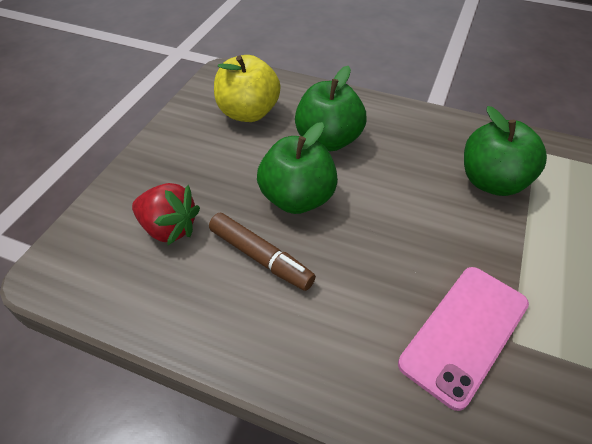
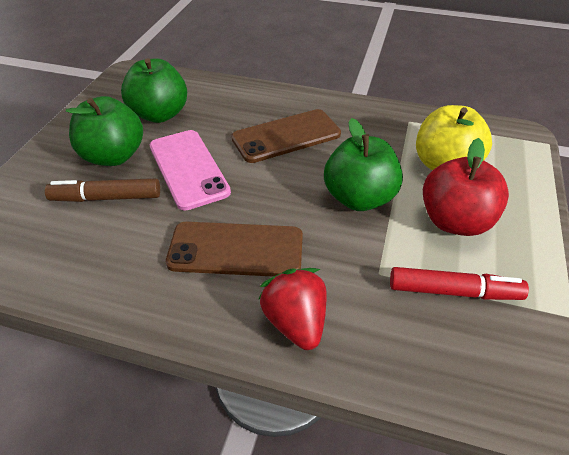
brown phone: none = 0 -> [166,222,303,277] [231,109,341,163] = 2
red apple: none = 0 -> [423,138,509,236] = 1
red marker: none = 0 -> [390,267,529,300] = 1

